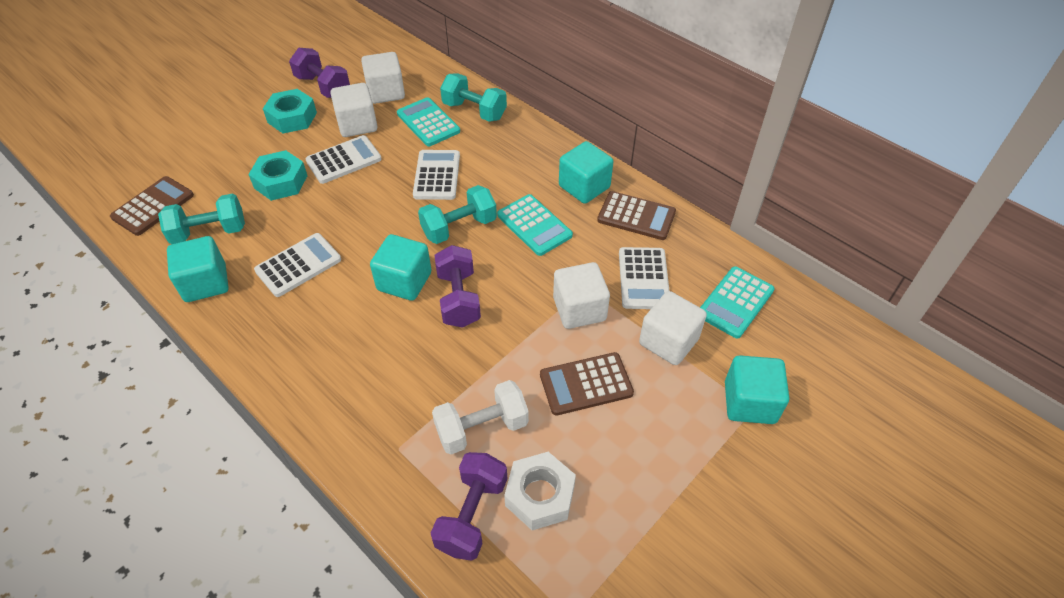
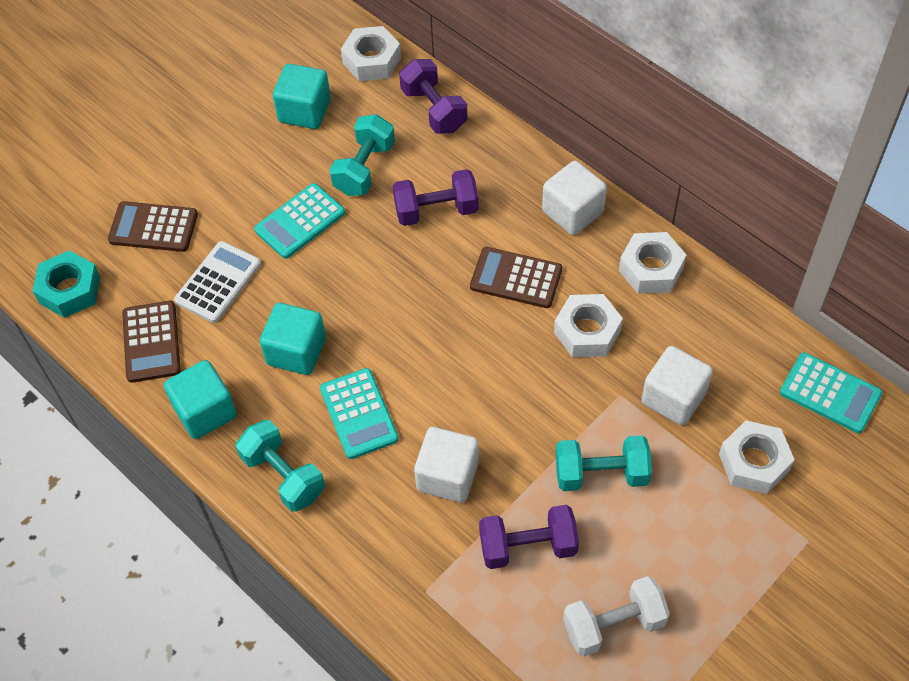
turquoise cube: [167,236,229,302] [370,234,432,301] [559,141,614,204] [725,355,789,424] = 4 -> [164,360,237,439] [260,303,326,375] [273,64,331,129] = 3
turquoise nut: [248,150,307,201] [263,89,317,133] = 2 -> [32,250,100,318] = 1
white calculator: [254,233,341,297] [306,135,382,184] [413,150,460,200] [619,247,670,309] = 4 -> [174,241,261,323] = 1
white cube: [331,83,378,137] [361,52,405,104] [553,262,610,329] [639,291,707,365] = 4 -> [414,427,479,503] [542,161,607,235] [641,346,713,425] = 3
white nut: [504,452,576,530] = 1 -> [341,26,401,81] [554,294,623,357] [619,232,686,294] [719,420,794,494] = 4

